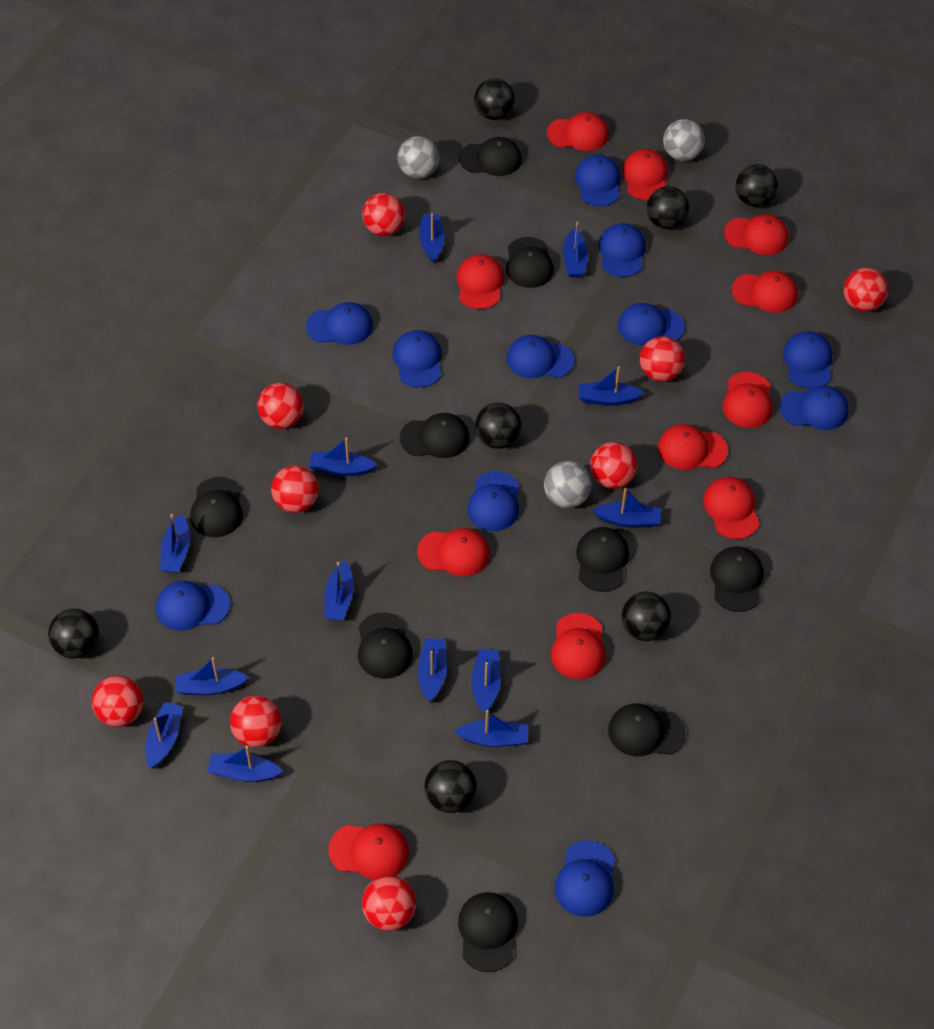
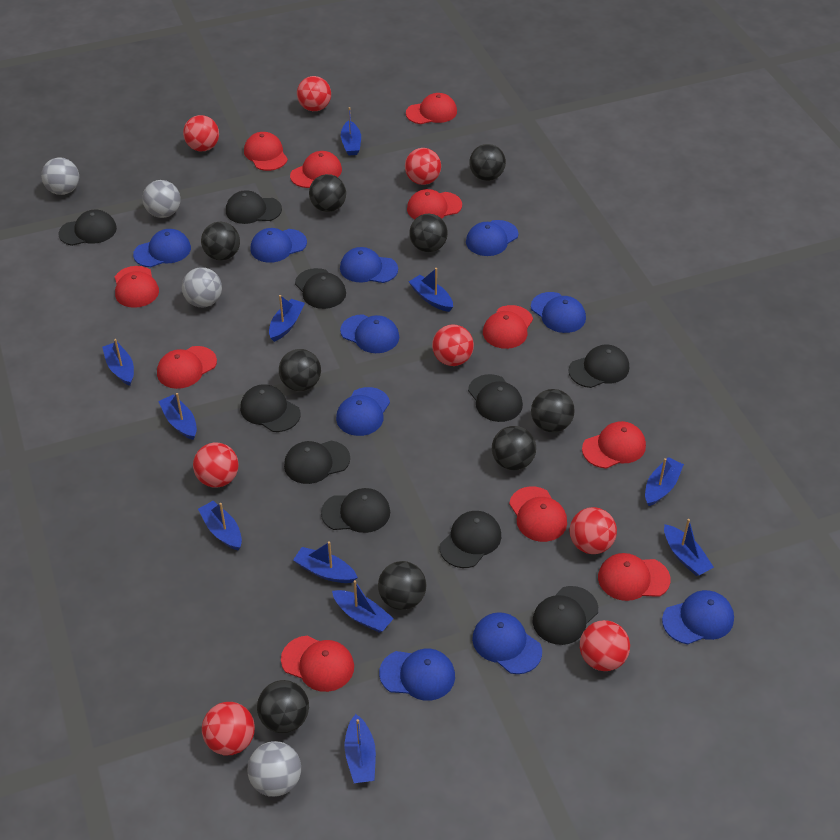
black ball: [48,608,99,659] [424,760,477,813] [474,78,515,120] [475,402,521,449] [621,592,671,641] [647,186,689,229] [736,164,778,207] = 7 -> [201,222,240,260] [257,680,309,733] [279,349,321,391] [309,174,346,212] [378,561,426,610] [409,214,448,252] [469,144,506,181] [492,426,536,470] [531,389,575,433] = 9
black cap: [190,477,243,538] [358,612,413,679] [400,413,470,458] [458,892,518,972] [459,137,522,176] [506,237,554,288] [576,527,629,592] [608,703,686,756] [710,546,763,612] = 9 -> [59,209,117,246] [226,190,282,224] [240,384,301,432] [284,441,350,484] [295,268,346,309] [321,488,390,533] [440,511,501,568] [468,374,523,422] [533,586,598,645] [568,344,629,388] = 10
blue boat: [145,702,183,768] [160,514,190,573] [176,657,249,695] [207,746,283,782] [309,438,377,476] [324,560,354,621] [418,638,447,702] [419,214,444,263] [454,710,528,747] [472,649,501,713] [563,222,588,277] [579,366,644,406] [592,488,661,527] = 13 -> [102,339,134,386] [158,393,197,440] [198,501,242,550] [269,295,305,342] [293,541,358,583] [332,580,394,633] [341,107,361,155] [345,714,376,783] [409,268,453,312] [645,457,684,506] [664,519,714,576] = 11
blue cap: [156,581,230,631] [306,302,373,345] [393,330,442,388] [467,471,519,531] [507,335,574,378] [555,840,615,917] [575,155,621,206] [599,223,646,277] [618,303,685,346] [779,385,849,430] [783,331,832,389] = 11 -> [133,229,191,267] [250,228,307,263] [336,387,390,436] [340,247,398,283] [340,314,399,353] [379,649,455,701] [466,220,518,256] [472,612,542,674] [531,292,586,333] [662,590,734,644] = 10
grey ball: [398,136,439,179] [544,461,591,508] [663,119,705,161] = 3 -> [41,158,79,195] [142,180,180,218] [182,267,222,307] [247,741,301,797] = 4
red ball: [92,675,144,727] [230,696,282,747] [257,383,304,429] [271,465,319,513] [362,193,405,236] [362,875,416,931] [590,442,637,489] [640,336,685,382] [844,268,888,312] = 9 -> [183,115,219,151] [193,443,239,488] [202,702,255,755] [297,76,331,111] [405,148,441,185] [432,325,474,366] [569,507,617,554] [580,620,630,671] = 8

